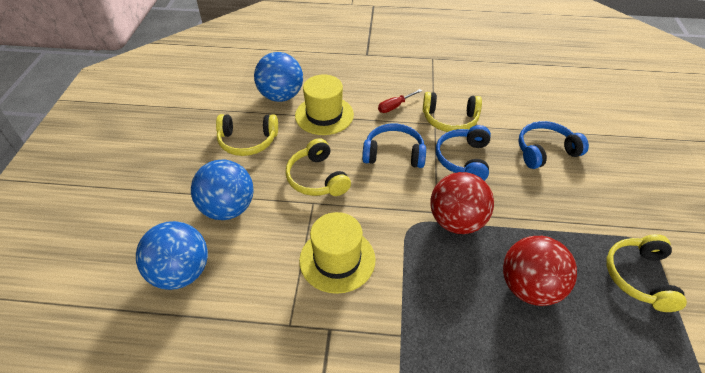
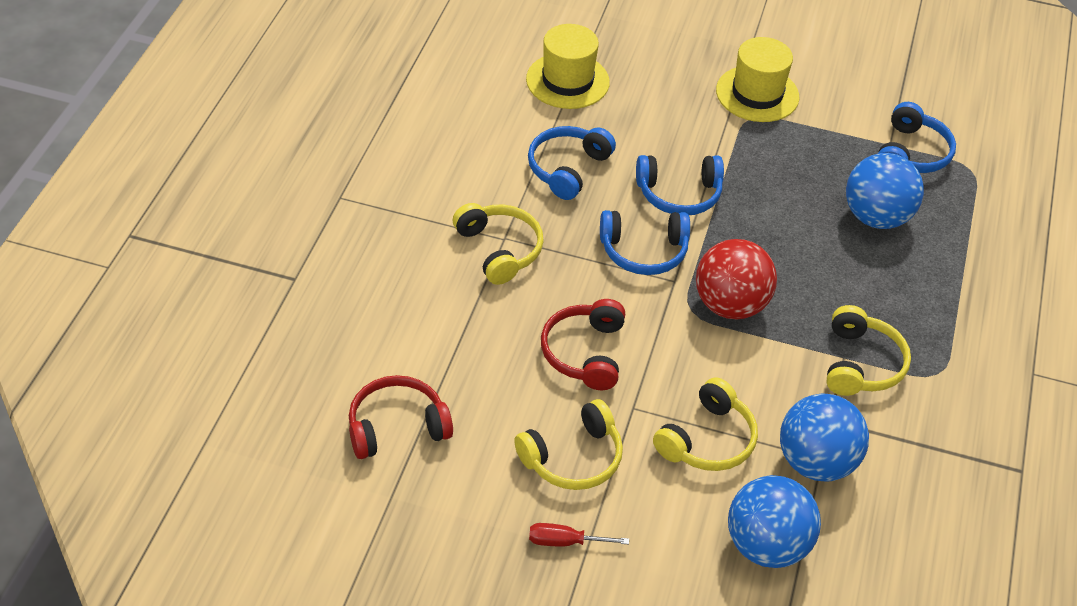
blue headphones: [362,124,426,168] [436,125,491,181] [518,121,589,169] = 3 -> [528,126,616,200] [600,210,690,275] [636,155,724,215] [878,102,956,173] = 4
red ball: [430,172,494,234] [503,236,577,306] = 2 -> [696,239,777,320] = 1
red headphones: none = 0 -> [349,375,453,459] [541,299,625,390] = 2

